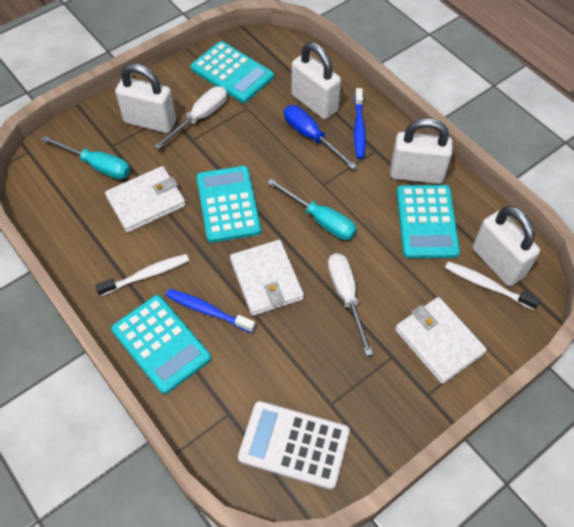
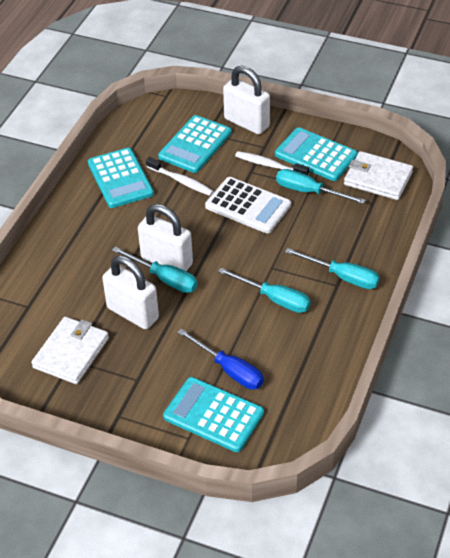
blue toothbrush: [166,289,255,333] [354,88,366,159] = 2 -> none = 0
turquoise screwdriver: [41,136,130,179] [267,179,357,240] = 2 -> [112,247,198,293] [218,268,311,313] [276,169,366,204] [285,248,380,289] = 4
white padlock: [115,63,176,133] [291,42,341,119] [390,118,453,184] [473,206,540,286] = 4 -> [102,255,159,329] [138,204,193,271] [223,66,270,134] = 3
white screwdriver: [154,86,227,149] [328,253,373,356] = 2 -> none = 0
white wallet: [105,166,186,233] [230,240,304,316] [395,297,487,384] = 3 -> [31,317,109,384] [344,151,413,200] = 2

